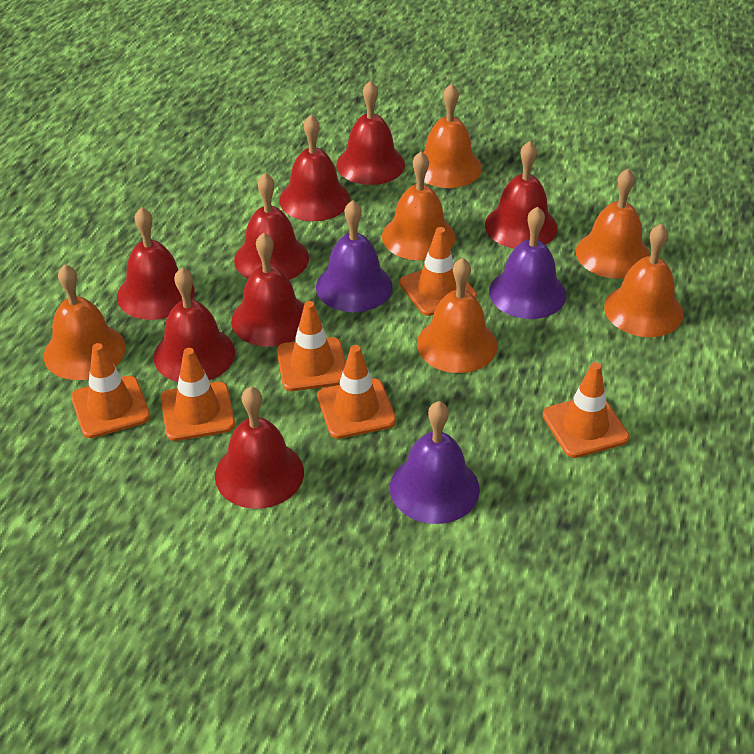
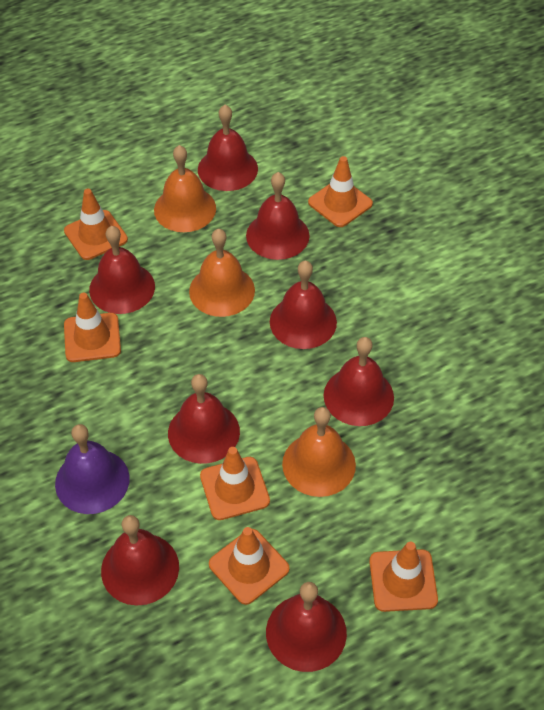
orange bell: [44,264,126,380] [382,151,455,260] [413,84,482,188] [417,257,498,373] [576,169,651,279] [604,224,683,337] = 6 -> [154,145,216,232] [189,228,255,317] [282,407,356,497] = 3
purple bell: [316,200,393,312] [390,401,480,524] [489,206,566,319] = 3 -> [55,424,130,514] = 1

